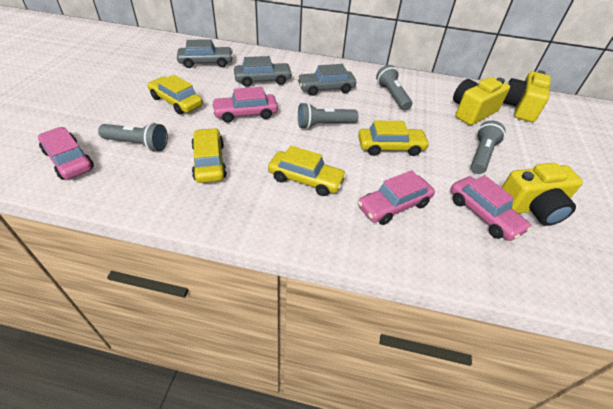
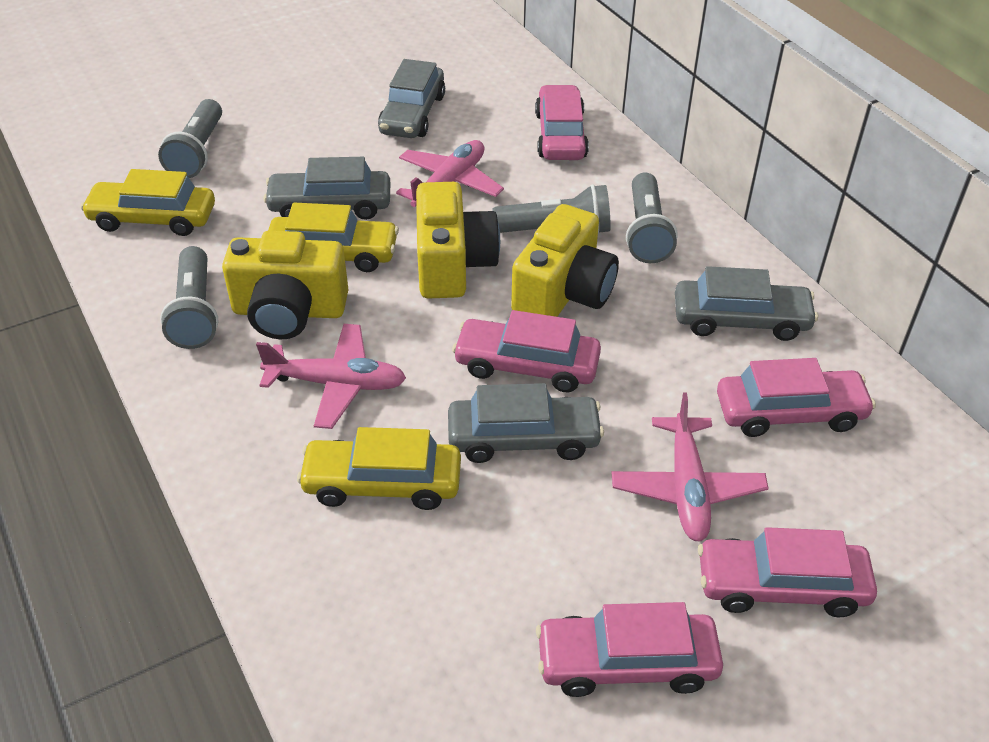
grey car: [177,39,233,68] [234,56,293,87] [297,64,356,96] = 3 -> [263,157,390,220] [378,59,445,138] [448,383,604,463] [675,266,818,341] = 4
pink car: [38,127,94,180] [211,87,278,123] [358,170,435,225] [450,175,532,241] = 4 -> [452,310,601,392] [535,85,589,160] [536,602,723,697] [698,527,877,617] [717,358,876,437] = 5
pink plane: none = 0 -> [256,324,406,429] [396,140,504,207] [612,392,769,541] = 3
yellow car: [147,75,203,115] [191,128,227,183] [268,146,347,196] [358,120,430,156] = 4 -> [81,169,215,236] [268,203,399,272] [297,427,461,510] = 3

